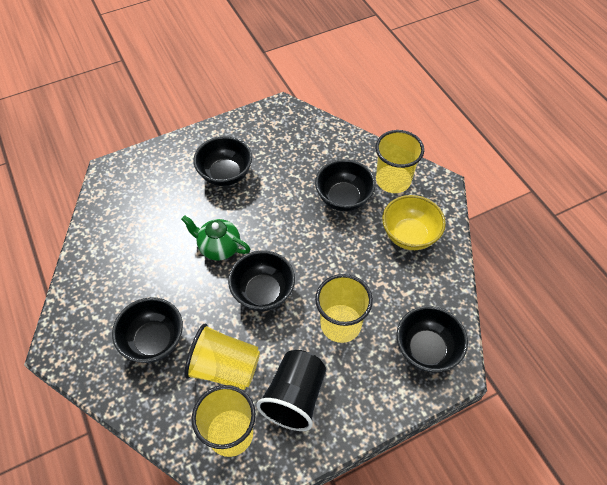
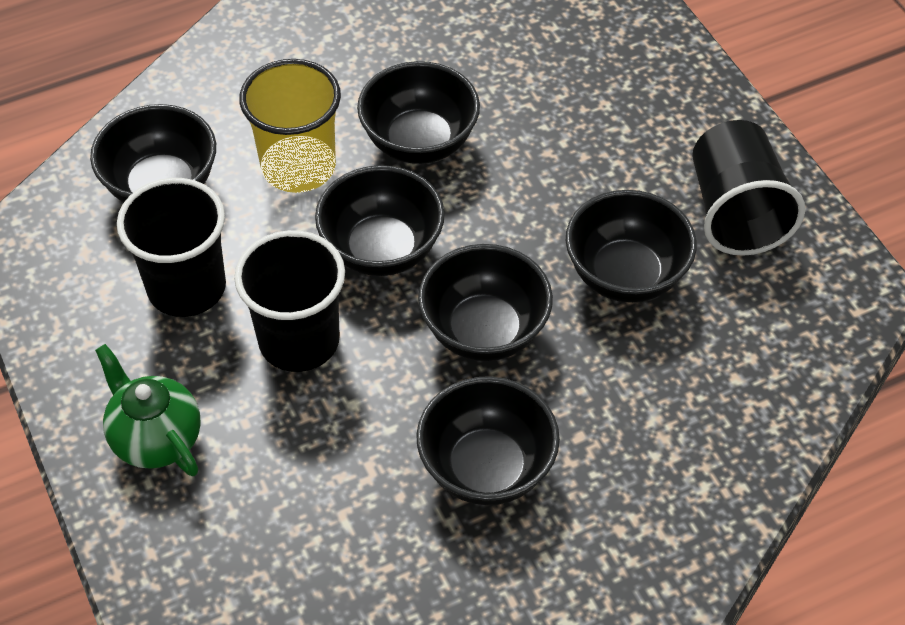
black bowl: [112,297,183,363] [193,136,252,186] [228,251,295,311] [315,159,376,211] [396,306,468,372] = 5 -> [90,104,216,202] [315,165,445,276] [357,61,480,164] [416,376,560,505] [418,244,553,361] [566,190,697,303] = 6
black cup: [256,350,326,431] = 1 -> [117,178,226,317] [234,230,345,372] [692,120,805,256] = 3
yellow bowl: [382,195,446,250] = 1 -> none = 0
yellow cup: [184,324,260,390] [192,385,256,457] [315,274,373,343] [376,130,424,193] = 4 -> [239,59,341,193] = 1

